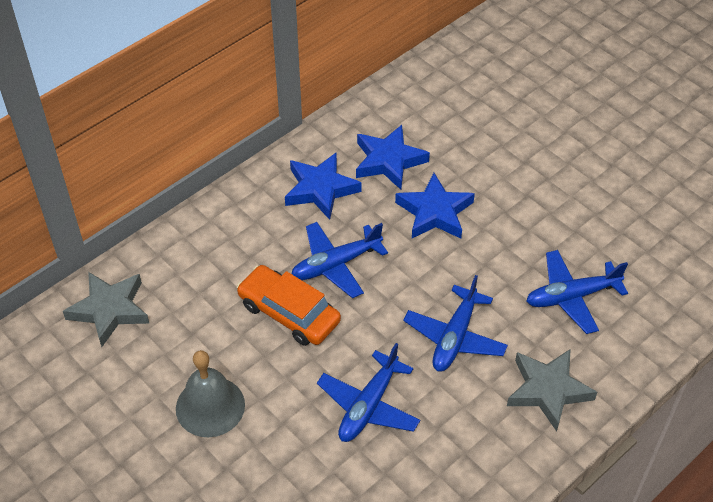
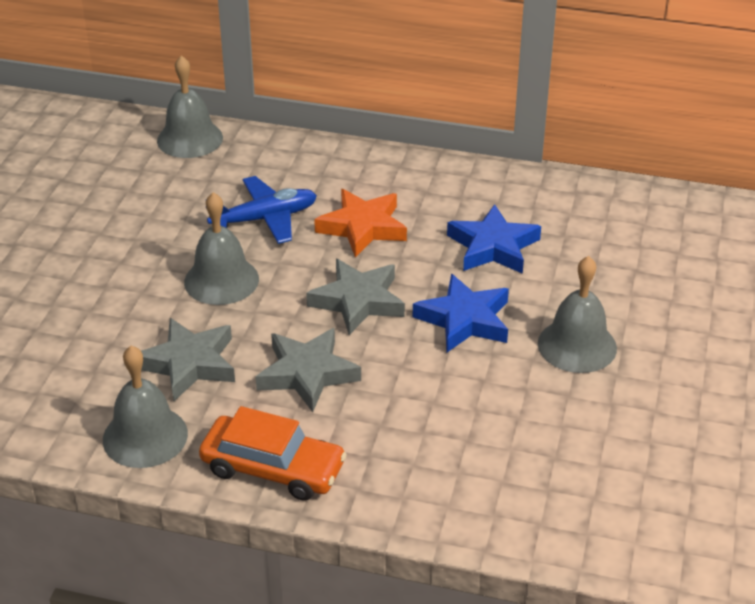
blue plane: [292,222,388,298] [317,343,420,442] [403,275,508,372] [526,250,628,334] = 4 -> [206,176,317,244] = 1
blue star: [285,152,362,220] [356,125,430,190] [395,173,475,238] = 3 -> [413,274,509,352] [447,204,541,274] = 2
grey bell: [176,350,245,437] = 1 -> [103,345,188,468] [157,55,223,158] [184,192,259,305] [538,256,617,373] = 4
grey star: [63,272,150,347] [507,349,597,432] = 2 -> [141,318,235,401] [256,328,361,412] [306,259,405,335] = 3
orange star: none = 0 -> [314,189,407,258] = 1

